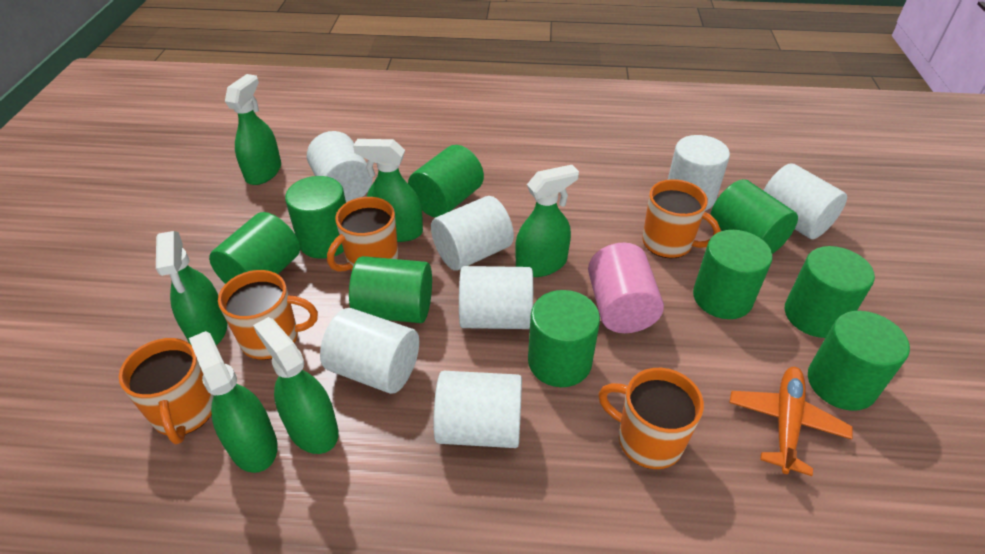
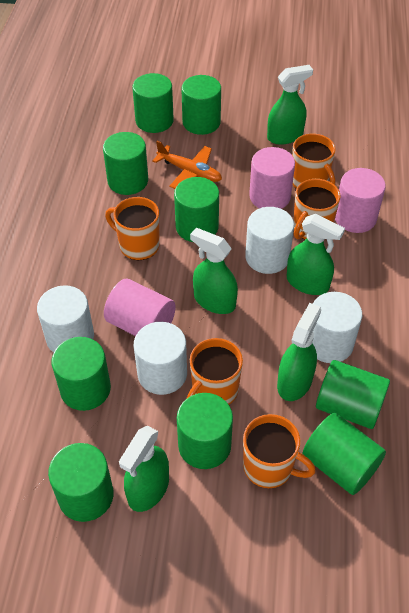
green spray bottle: [156,231,228,345] [189,331,278,473] [225,74,281,185] [253,317,339,454] [353,139,423,242] [515,165,579,277] = 6 -> [119,426,169,512] [190,228,238,314] [267,65,313,145] [277,303,321,401] [287,214,345,295] = 5
pink cylinder: [588,243,664,333] = 1 -> [104,279,176,336] [249,147,295,209] [335,168,386,233] = 3
white cylinder: [307,131,373,203] [320,308,419,394] [431,196,514,271] [433,371,522,448] [459,266,533,329] [668,135,730,211] [763,163,847,239] = 7 -> [37,285,94,353] [134,322,187,395] [245,207,294,274] [312,292,362,363] = 4

